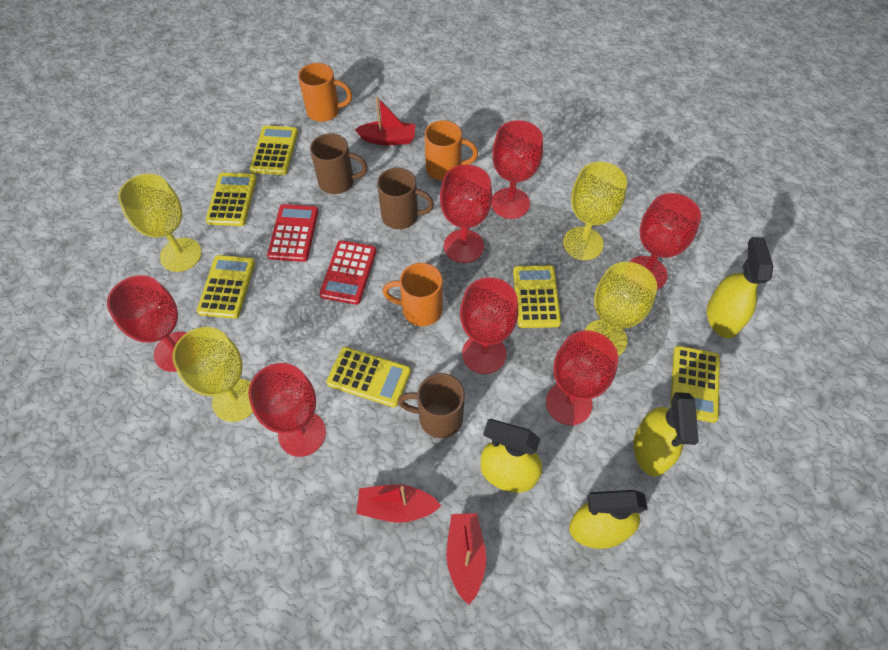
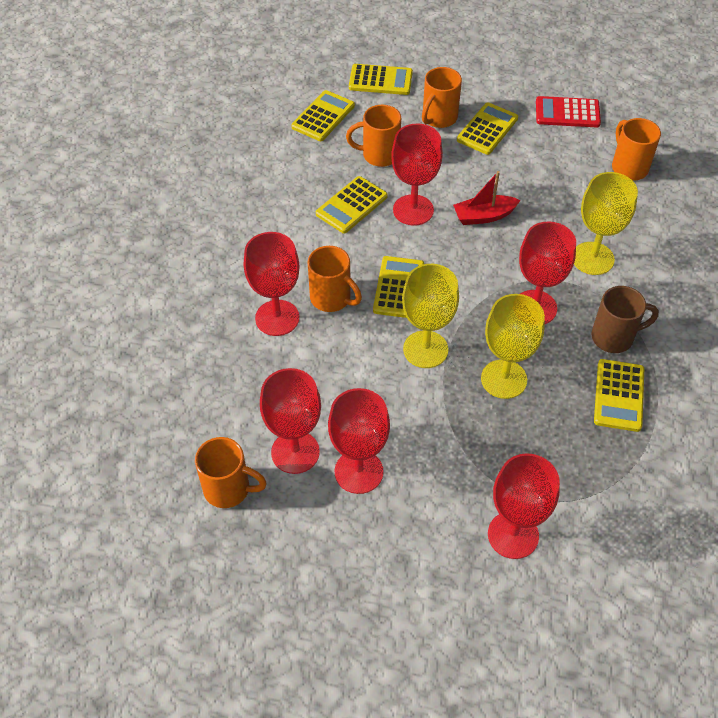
brown mug: [310,133,368,194] [377,168,434,229] [398,373,465,438] = 3 -> [591,286,659,353] = 1
orange mug: [298,63,352,122] [382,263,443,326] [425,120,478,181] = 3 -> [195,437,267,508] [308,246,362,312] [346,105,401,167] [422,67,462,128] [612,118,661,181] = 5
red boat: [355,96,415,145] [356,484,441,523] [447,513,486,605] = 3 -> [453,171,521,225] = 1
red calculator: [267,204,319,262] [319,240,377,305] = 2 -> [536,96,601,128] = 1
red goblet: [107,275,187,372] [248,363,326,457] [440,165,492,263] [460,277,519,374] [491,120,543,219] [546,330,618,425] [629,193,701,290] = 7 -> [244,232,300,336] [260,368,321,474] [328,388,390,494] [391,124,443,226] [488,453,560,559] [519,221,576,324] = 6
yellow goblet: [118,174,202,272] [172,327,253,422] [563,162,627,260] [585,262,657,356] = 4 -> [402,264,459,368] [481,294,545,399] [574,172,638,275] = 3
yellow spray bottle: [481,419,542,493] [569,490,648,549] [634,392,699,476] [707,237,773,338] = 4 -> none = 0

